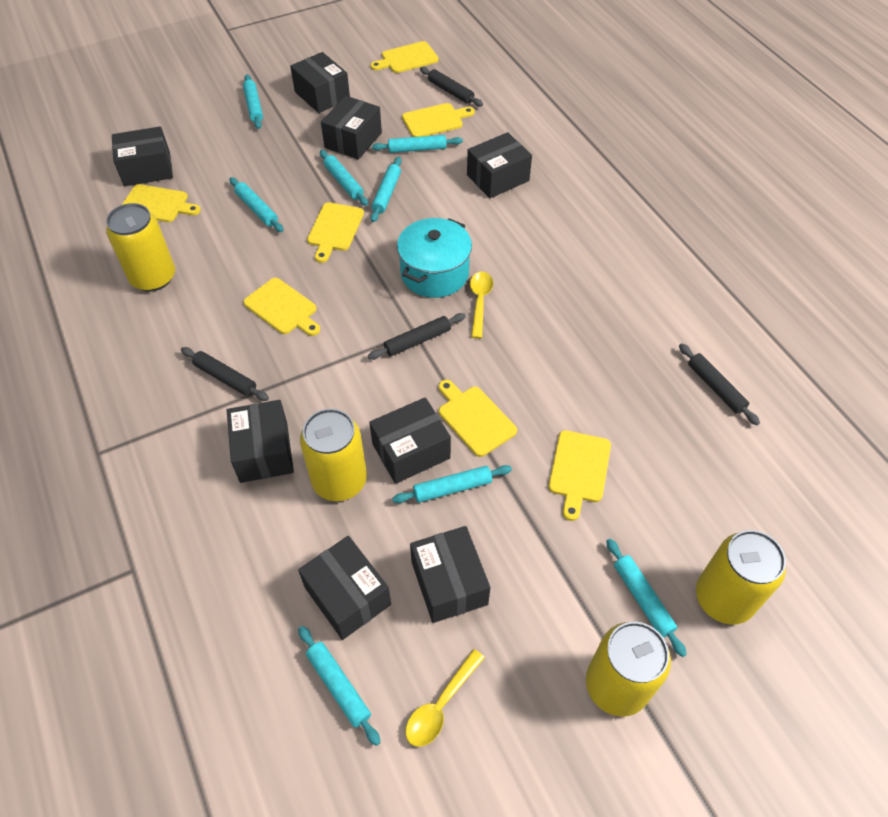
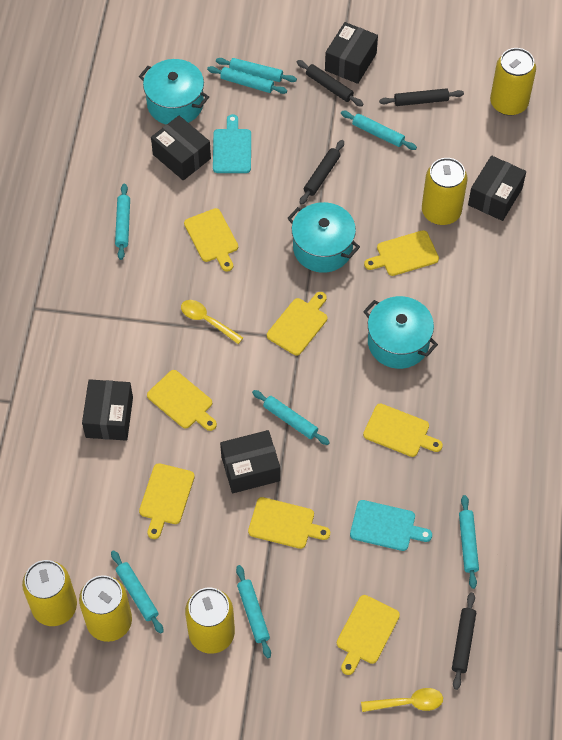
black box: [112,126,173,186] [227,400,294,483] [290,52,350,113] [298,536,391,640] [321,96,382,160] [369,397,451,484] [410,526,490,623] [467,132,532,198] = 8 -> [82,379,133,441] [151,116,211,180] [220,430,280,493] [325,22,378,84] [468,156,526,221] = 5
turquoise cutting board: none = 0 -> [213,114,251,173] [350,500,432,551] = 2
turquoise pot: [397,218,472,298] = 1 -> [139,59,209,124] [287,202,360,273] [363,296,438,369] = 3
yellow can: [106,203,175,291] [300,408,367,501] [586,622,671,717] [696,530,786,624] = 4 -> [22,560,77,626] [79,575,132,642] [185,588,235,654] [422,158,467,225] [490,48,536,116] = 5
yellow cutting board: [122,184,201,222] [243,278,320,336] [307,202,364,263] [370,41,439,73] [402,103,475,137] [439,380,517,457] [549,430,611,521] = 7 -> [139,463,195,539] [147,370,217,431] [184,208,238,272] [248,497,330,549] [267,292,327,356] [337,595,400,675] [363,404,443,457] [364,230,439,276] = 8

